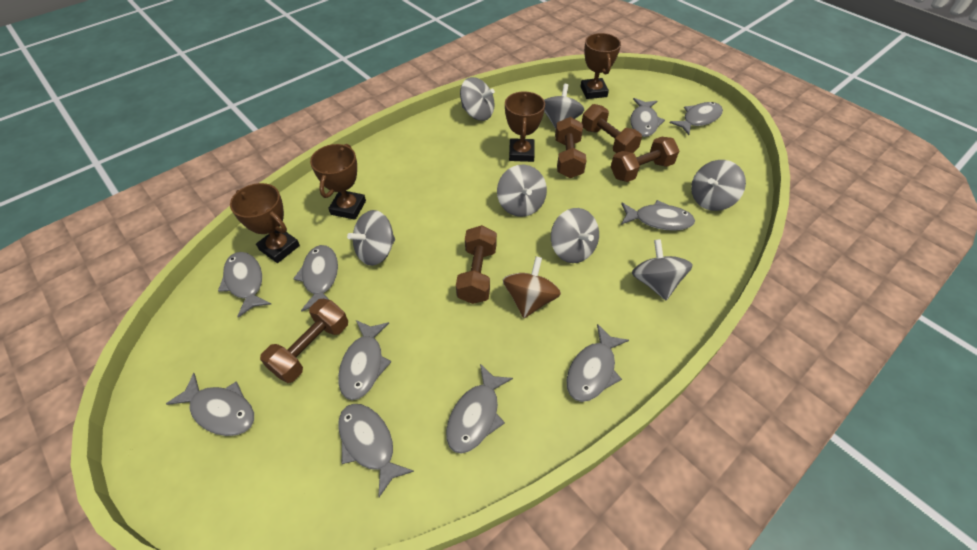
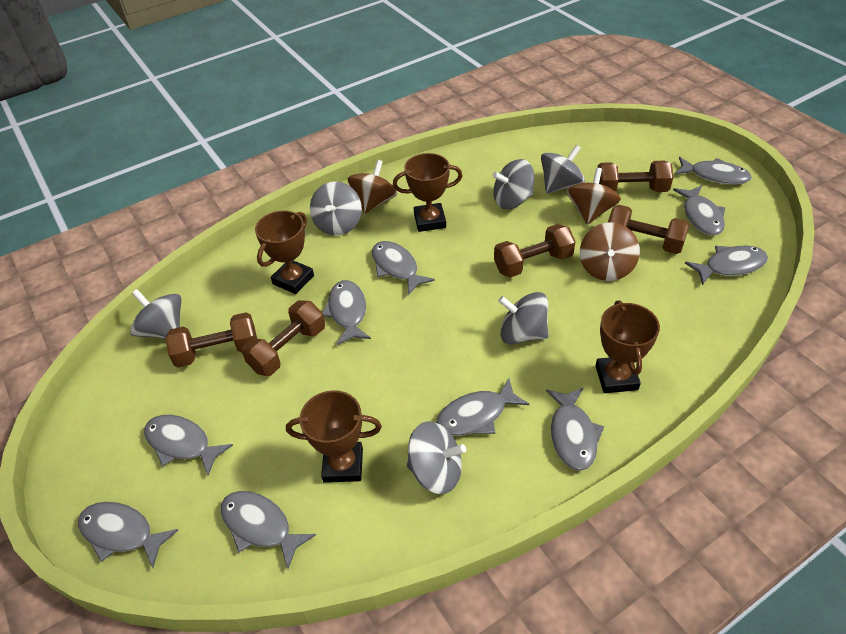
brown spinning top: [503,256,561,318] = 1 -> [348,160,398,214] [567,168,621,225] [580,222,640,281] = 3
grey spinning top: [347,210,395,266] [460,77,495,121] [497,165,547,217] [544,84,584,129] [551,208,599,263] [632,239,693,300] [691,160,746,211] = 7 -> [130,289,181,339] [310,181,362,236] [407,422,466,494] [492,159,534,209] [498,292,549,344] [541,145,585,193] = 6

